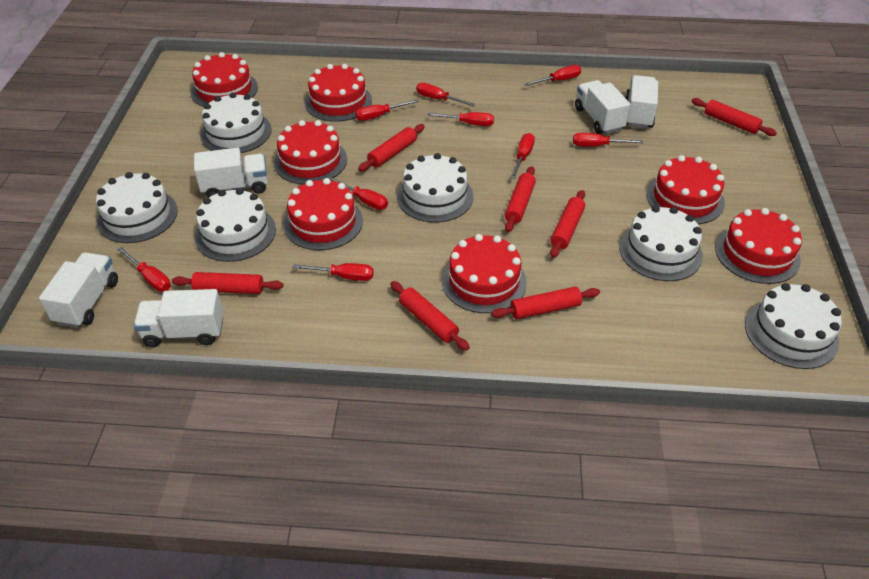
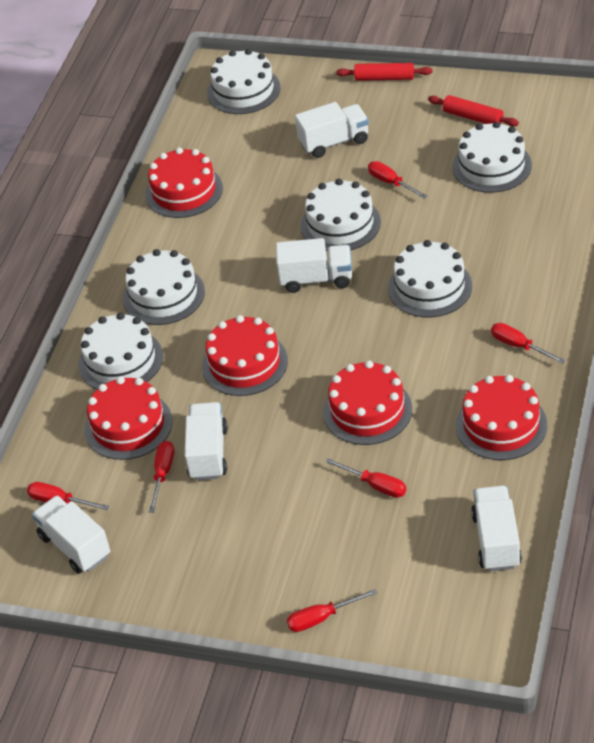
red cake: [191,52,258,107] [274,120,347,185] [284,178,363,250] [305,64,372,122] [442,234,527,313] [646,155,725,224] [715,208,802,284] = 7 -> [85,377,172,460] [145,148,223,218] [202,315,288,396] [323,361,412,445] [456,375,547,460] = 5
red rolling pin: [172,272,284,294] [358,124,425,171] [390,281,470,351] [491,287,600,319] [505,166,536,232] [550,190,585,258] [691,98,777,136] = 7 -> [336,63,433,81] [428,95,519,127] = 2
red screwdriver: [117,247,171,292] [292,263,374,281] [328,176,388,210] [355,100,419,121] [416,83,476,107] [427,112,494,126] [510,133,535,179] [525,65,581,86] [573,133,643,147] = 9 -> [27,482,109,510] [149,441,174,513] [287,589,377,632] [326,458,406,498] [368,161,428,199] [491,323,566,364] = 6

